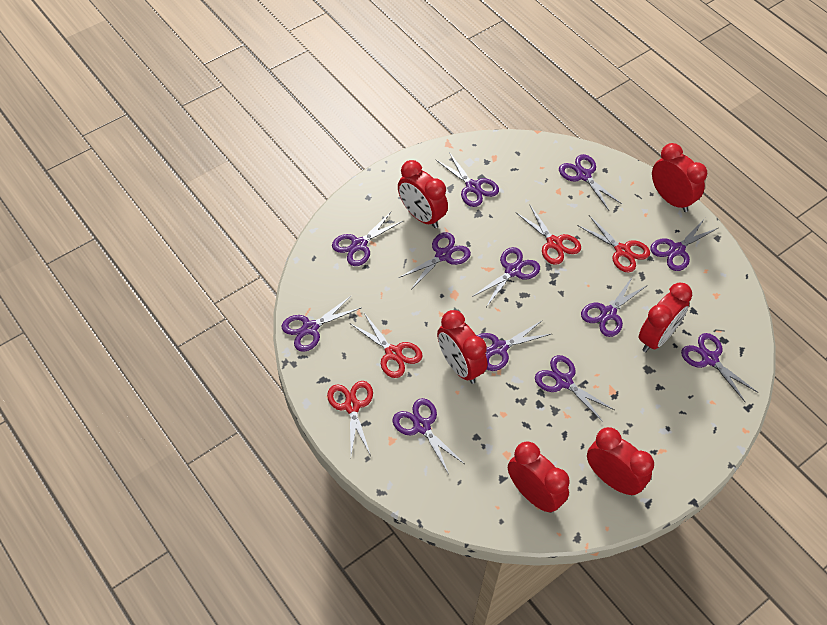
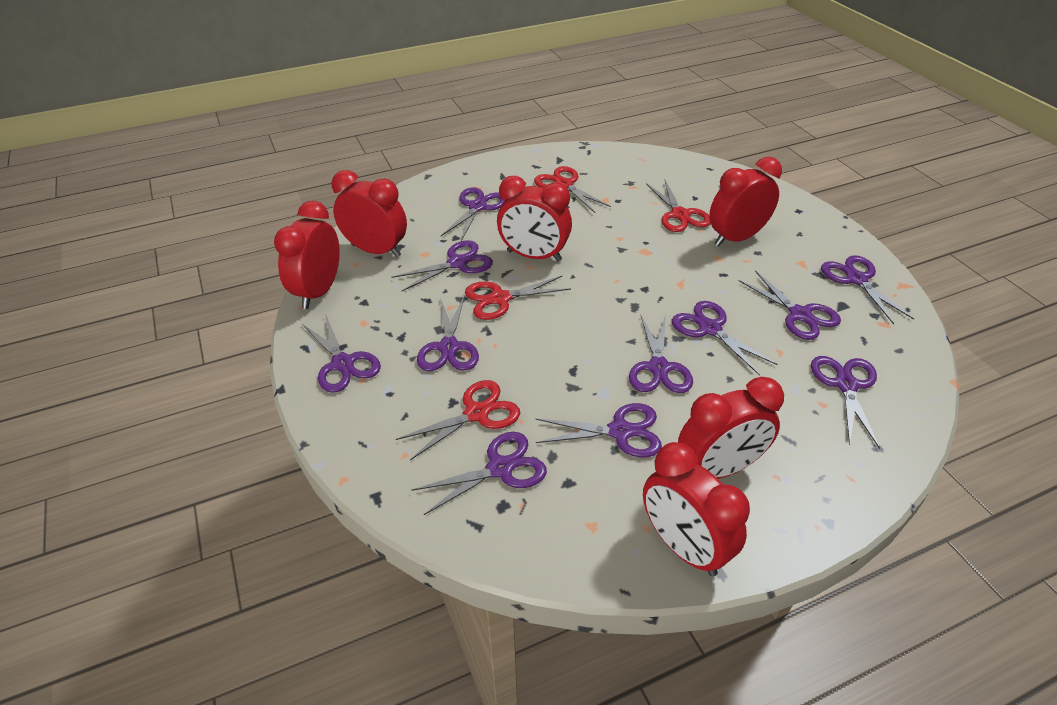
purple scissors: [282,295,361,352] [332,211,403,266] [393,398,465,474] [399,232,471,288] [435,152,499,207] [472,247,540,307] [476,320,551,371] [535,355,615,422] [559,154,622,210] [581,276,648,337] [650,218,718,271] [681,333,759,403] = 12 -> [302,314,381,393] [391,240,493,291] [412,432,547,515] [417,295,479,371] [441,187,505,241] [535,403,662,458] [629,314,693,393] [672,301,777,376] [738,270,841,340] [811,356,880,449] [821,255,914,324] = 11

